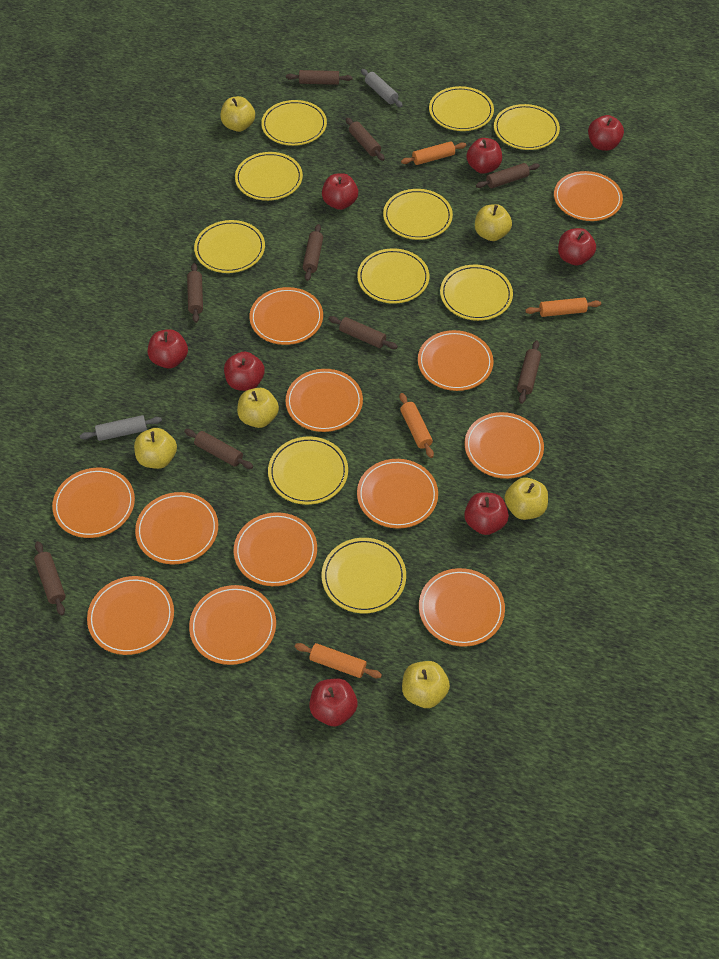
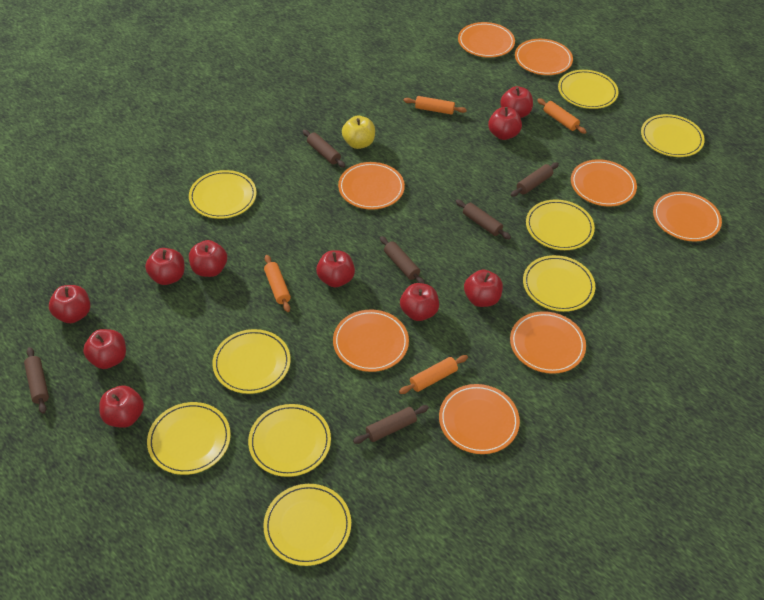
brown rolling pin: [34,541,66,615] [184,429,253,469] [187,263,203,323] [286,70,352,85] [303,224,323,281] [328,316,398,349] [346,118,385,161] [476,163,540,188] [517,341,541,404] = 9 -> [24,347,49,414] [303,130,346,168] [353,405,429,444] [380,236,425,284] [456,200,511,240] [511,162,559,197] = 6
grey rolling pin: [80,415,162,441] [361,69,403,108] = 2 -> none = 0
orange plate: [52,468,135,538] [87,576,174,655] [135,492,218,564] [189,585,276,665] [234,512,317,586] [249,287,323,345] [285,369,363,432] [357,459,438,529] [418,330,493,391] [419,568,505,647] [465,412,544,479] [554,171,623,221] = 12 -> [333,310,409,372] [338,162,405,210] [439,384,520,454] [458,22,515,58] [510,311,586,374] [515,39,573,75] [571,159,637,206] [653,192,722,241] = 8
red apple: [148,329,188,368] [224,352,265,391] [309,679,358,726] [322,173,358,210] [464,492,509,535] [466,138,502,174] [558,228,596,265] [588,115,624,151] = 8 -> [49,285,91,323] [83,329,126,369] [100,385,144,428] [145,248,184,285] [189,240,227,277] [316,250,355,287] [400,283,439,321] [464,270,503,307] [488,107,522,140] [500,86,533,118] = 10
yellow apple: [134,428,177,469] [220,96,255,132] [237,388,279,428] [402,661,450,708] [475,204,512,241] [505,478,548,520] = 6 -> [342,116,375,149] = 1
yellow plate: [194,220,265,273] [235,152,303,201] [261,100,327,146] [268,436,348,505] [322,538,406,613] [357,248,429,304] [383,189,453,240] [429,86,494,131] [440,265,513,321] [494,104,560,150] = 10 -> [147,402,231,475] [189,170,257,219] [213,329,291,394] [248,404,331,477] [263,484,351,566] [523,255,595,312] [526,199,595,250] [558,70,618,109] [641,114,705,157] = 9

